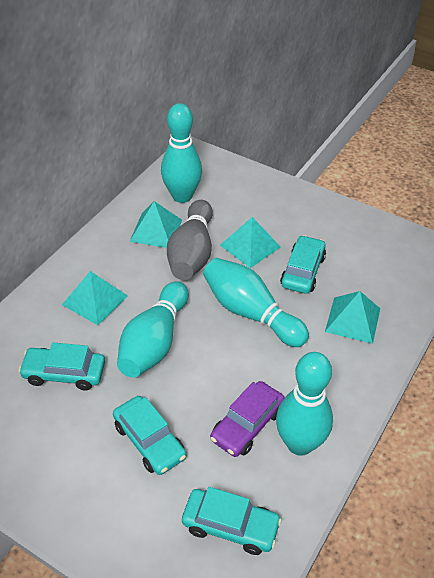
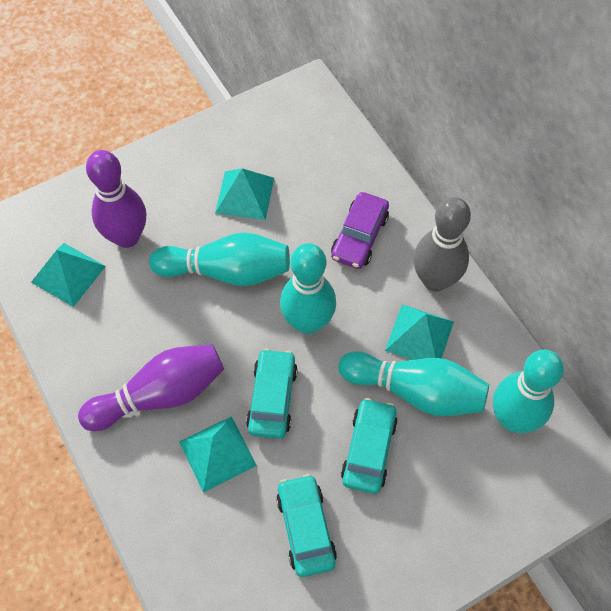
purple bowling pin: none = 0 -> [78,344,224,431] [86,150,146,248] = 2
turquoise car: [19,343,105,391] [113,396,186,475] [182,487,282,555] [280,235,326,294] = 4 -> [246,349,298,439] [276,474,337,577] [341,398,398,494] = 3

